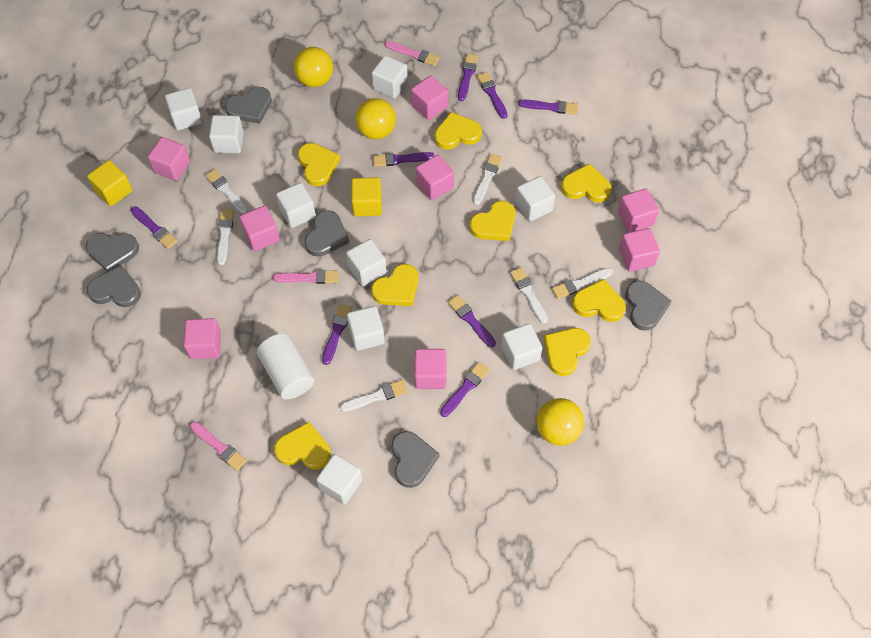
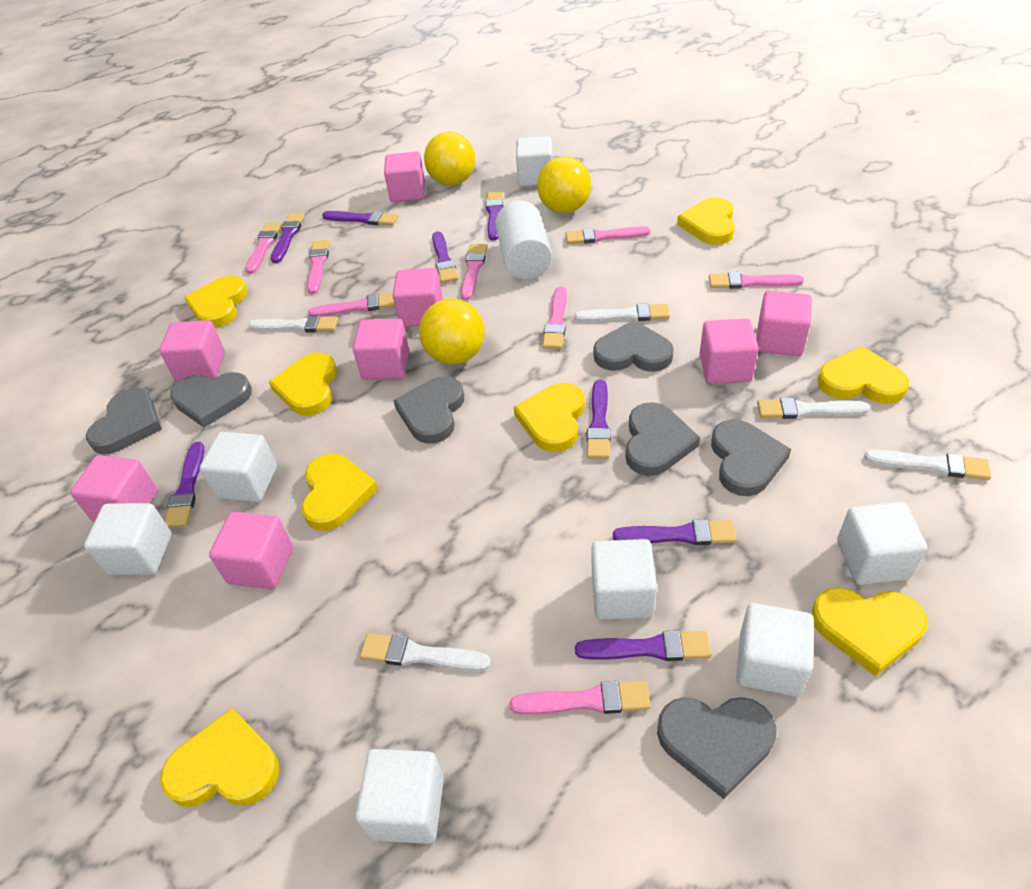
grey heart: [86,233,139,272] [87,265,141,307] [225,87,272,124] [304,210,349,256] [392,431,440,488] [626,281,672,331] = 6 -> [86,388,162,454] [170,372,252,428] [393,376,464,444] [593,320,674,372] [625,402,700,476] [657,697,777,799] [711,419,791,496] = 7
pink brush: [190,422,247,471] [273,270,339,284] [385,41,440,66] = 3 -> [245,222,282,274] [307,240,330,294] [308,293,395,317] [461,244,487,300] [510,681,651,715] [542,286,567,349] [565,227,650,244] [709,272,804,289] = 8
white brush: [205,169,248,214] [217,209,234,265] [340,380,408,412] [473,154,502,205] [510,267,548,324] [552,268,613,299] = 6 -> [249,315,338,332] [360,633,491,671] [574,303,670,322] [757,398,870,419] [864,449,991,480] = 5
white cube: [165,88,202,130] [209,115,244,153] [276,183,316,228] [316,454,362,505] [346,239,387,286] [347,306,385,351] [372,55,408,99] [501,323,542,370] [515,176,555,222] = 9 -> [84,503,172,575] [200,432,277,502] [355,749,444,844] [516,136,553,186] [591,539,657,620] [736,603,814,697] [837,502,927,585] = 7
yellow cube: [87,160,132,206] [351,177,382,216] = 2 -> none = 0

